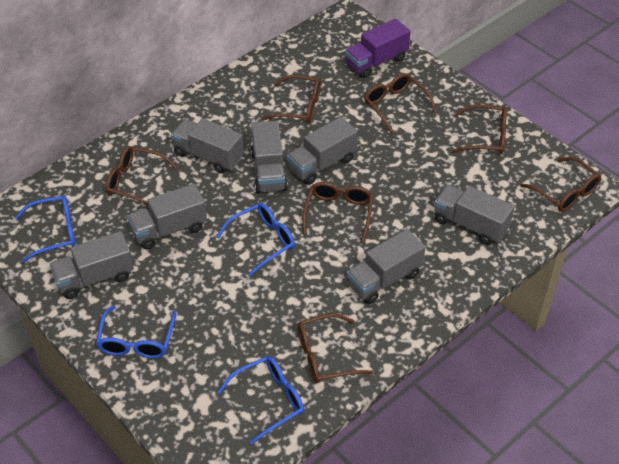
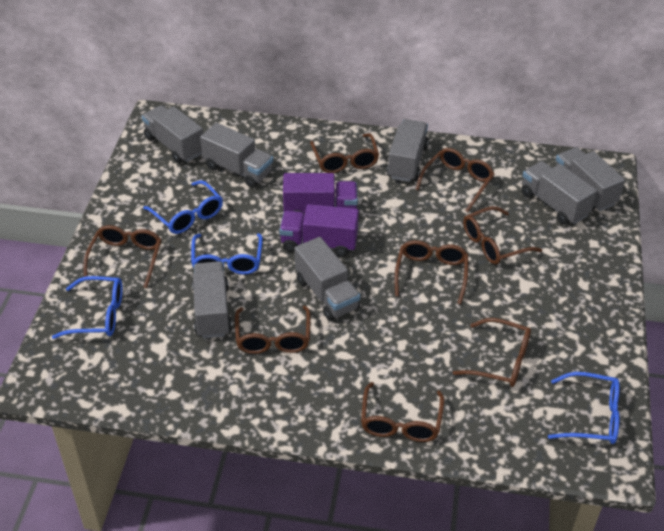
brown glasses: [106,146,178,206] [262,75,321,123] [298,313,373,383] [302,182,373,243] [364,73,437,134] [451,104,507,154] [520,157,601,212] = 7 -> [83,225,162,288] [235,306,311,354] [310,133,379,173] [361,382,444,442] [394,240,468,305] [415,148,494,212] [453,318,531,387] [463,206,542,264] = 8
purple truck: [345,18,410,78] = 1 -> [279,204,359,257] [283,173,358,214] = 2

